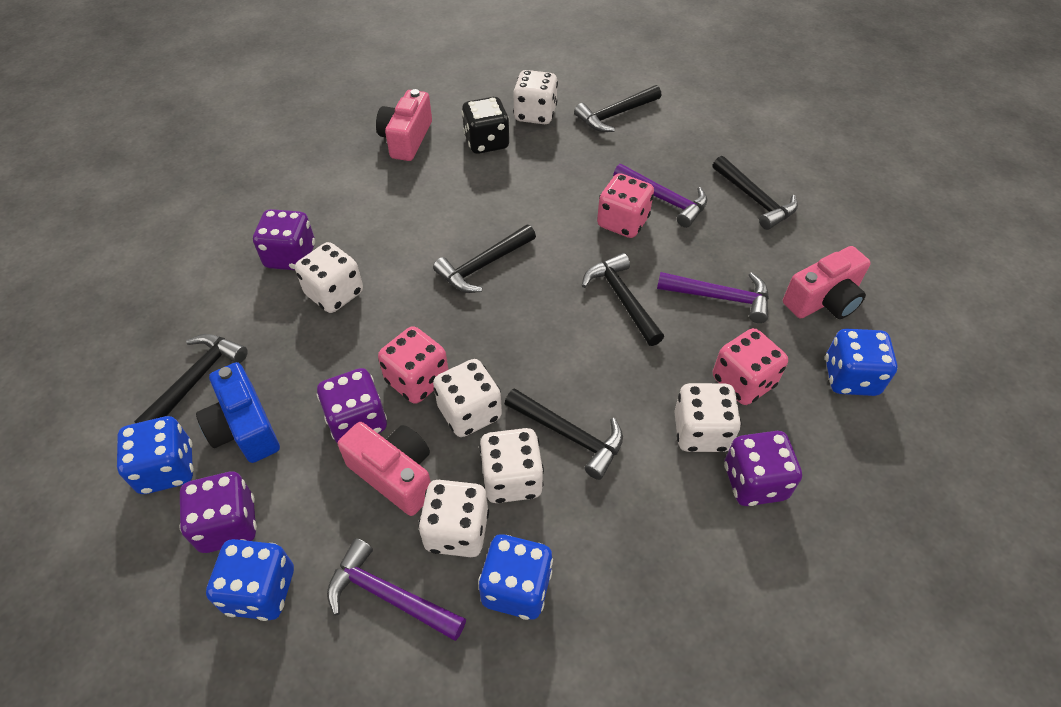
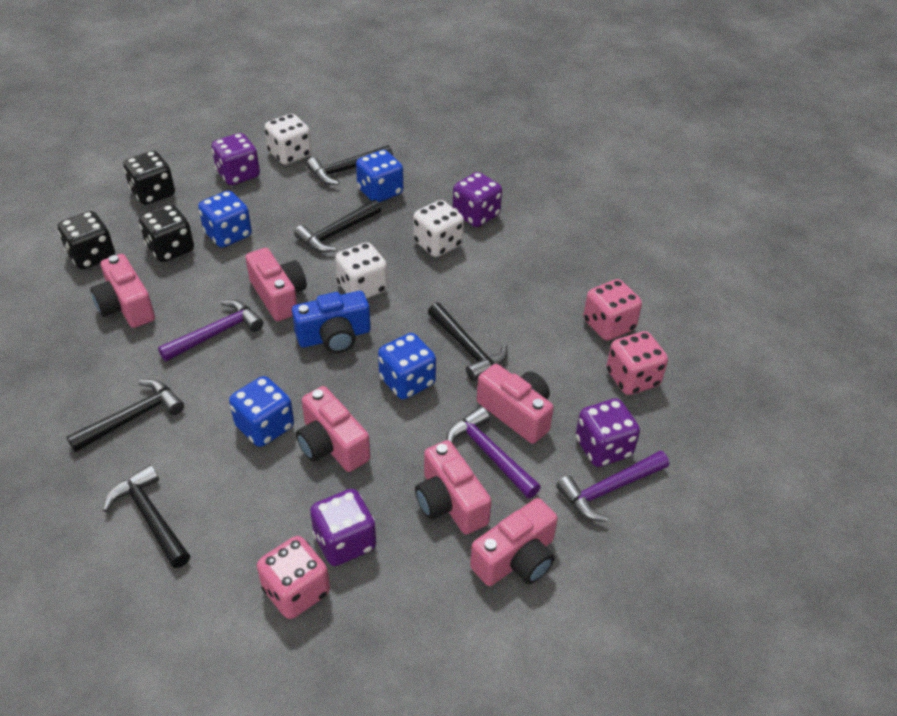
black dice: [462,97,509,154] = 1 -> [58,211,115,270] [123,151,175,205] [139,204,194,262] = 3
black hammer: [134,334,248,423] [433,225,536,293] [504,388,623,480] [574,85,662,132] [582,253,664,346] [713,156,798,230] = 6 -> [67,379,184,452] [103,465,190,568] [294,200,381,253] [307,145,393,185] [428,302,508,381] = 5
pink camera: [338,422,431,516] [376,89,432,161] [783,246,871,319] = 3 -> [90,254,155,328] [246,248,307,321] [296,386,370,472] [415,440,491,535] [470,498,558,586] [477,364,554,444] = 6
white dice: [295,242,363,313] [418,480,489,557] [433,359,502,437] [479,428,544,503] [513,70,558,124] [674,383,741,452] = 6 -> [265,114,312,165] [335,242,388,299] [413,200,464,257] = 3

